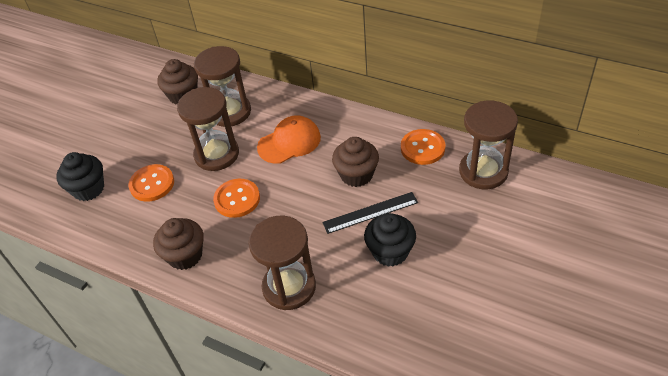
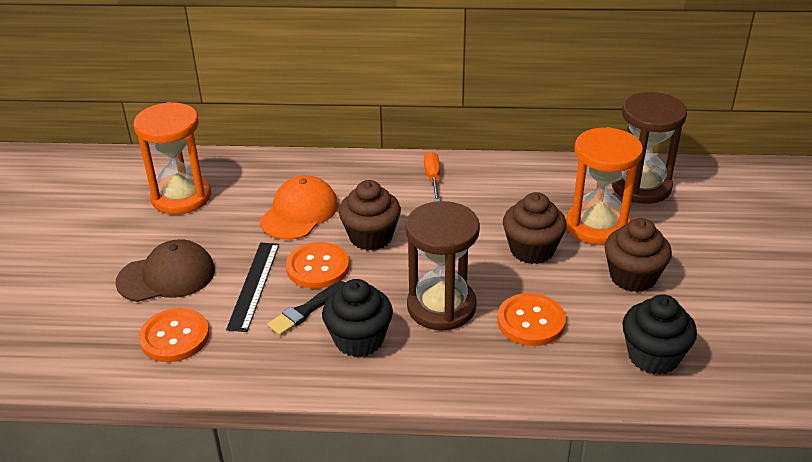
black brush: none = 0 -> [267,281,345,336] = 1
brown cap: none = 0 -> [115,239,215,302] = 1
brown hourglass: [177,87,239,171] [194,46,251,127] [249,216,316,310] [459,101,518,189] = 4 -> [405,201,480,331] [612,92,687,204] = 2
orange hourglass: none = 0 -> [134,102,211,214] [566,127,643,245] = 2
orange screwdriver: none = 0 -> [424,151,440,202] = 1

